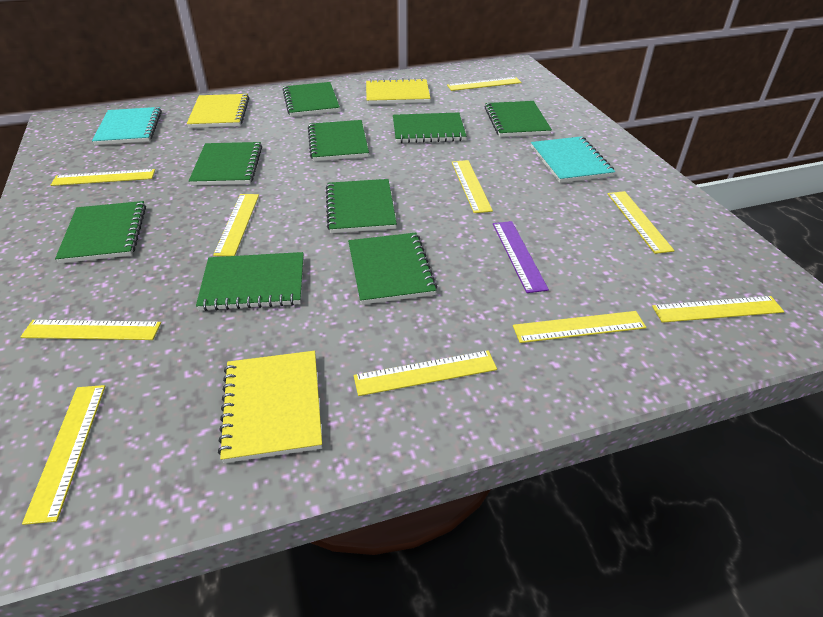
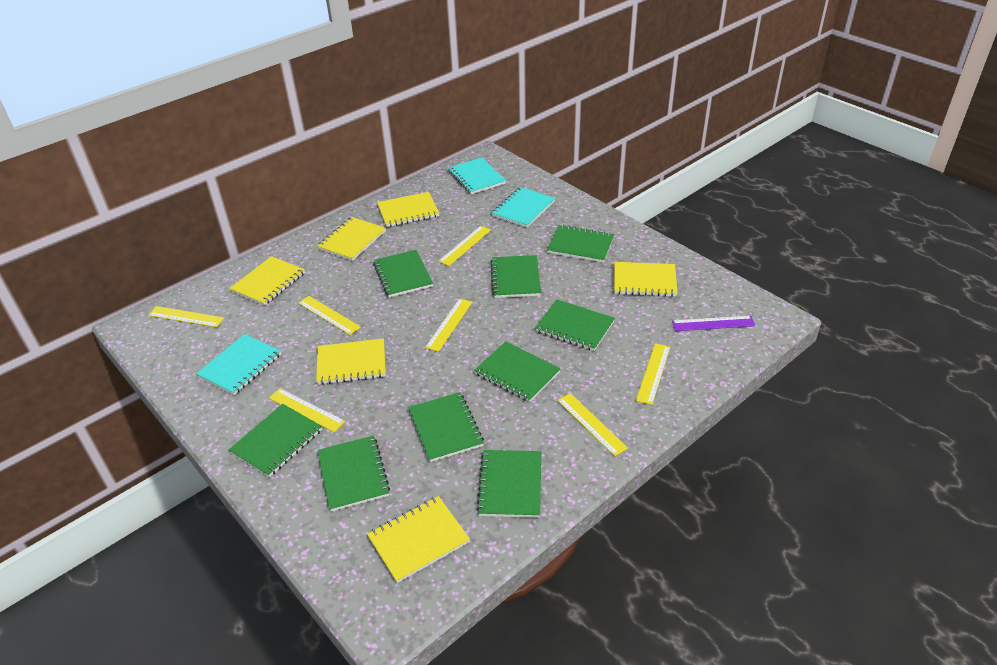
turquoise notebook: [92,107,162,145] [531,136,615,183] = 2 -> [196,334,281,395] [448,158,506,194] [492,187,555,228] = 3
yellow notebook: [187,94,249,128] [218,351,322,463] [366,78,431,104] = 3 -> [230,256,305,306] [316,338,386,385] [317,217,386,261] [367,496,470,583] [377,192,439,227] [614,262,678,297] = 6
yellow ruler: [20,320,161,340] [22,385,105,525] [51,169,155,186] [213,194,259,256] [354,350,497,396] [447,77,522,91] [452,160,493,213] [513,311,647,343] [608,191,675,254] [652,296,784,323] = 10 -> [148,306,224,327] [269,388,345,433] [298,296,361,335] [425,298,473,352] [438,226,491,266] [557,393,628,456] [636,343,670,405] = 7

